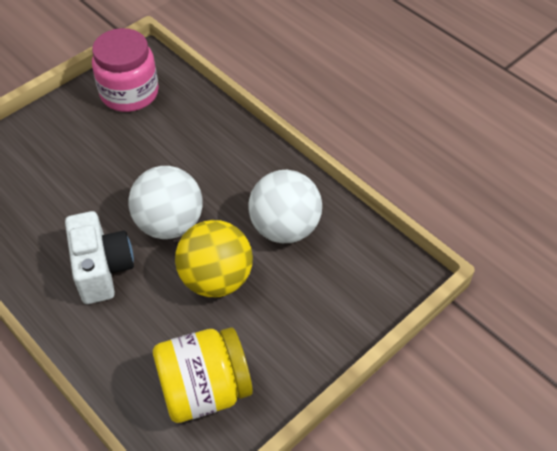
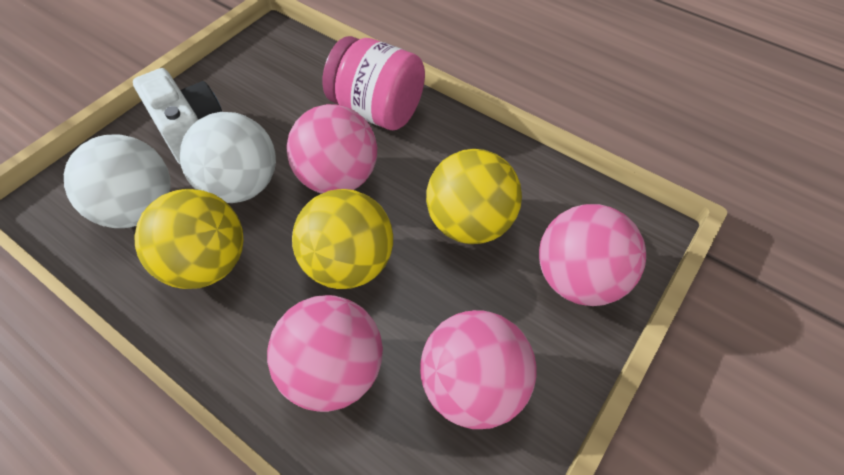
pink ball: none = 0 -> [267,295,383,412] [286,104,377,194] [420,310,537,429] [539,204,646,306] = 4
yellow ball: [175,220,253,297] = 1 -> [134,189,243,289] [292,189,393,289] [426,149,522,244] = 3
yellow jar: [153,327,253,423] = 1 -> none = 0

